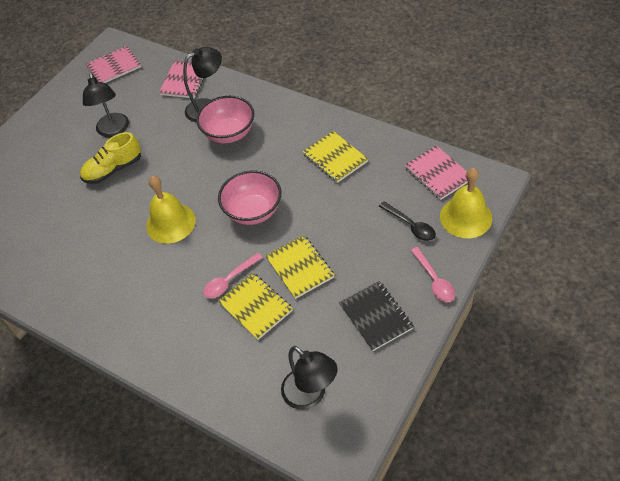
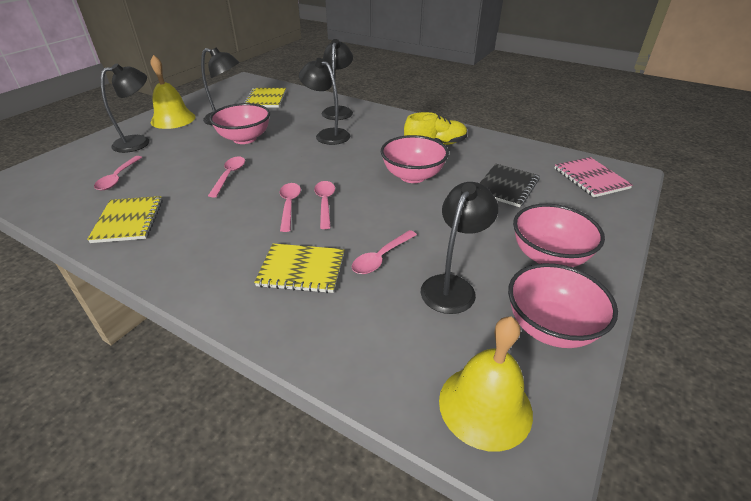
black lamp: [83,73,129,137] [183,47,222,122] [281,346,337,410] = 3 -> [101,64,150,153] [201,48,240,125] [299,58,350,145] [322,39,353,120] [421,182,498,314] = 5
black spoon: [379,201,436,241] = 1 -> none = 0
pink bowl: [196,96,254,143] [218,170,282,225] = 2 -> [209,103,270,144] [381,135,449,183] [508,263,618,348] [513,204,605,267] = 4
pink notebook: [85,46,141,83] [159,60,204,98] [404,145,468,200] = 3 -> [555,157,633,197] = 1
pink spoon: [203,253,263,298] [410,247,455,302] = 2 -> [94,156,142,190] [208,156,245,197] [280,183,301,232] [314,181,335,229] [352,230,417,274] = 5

